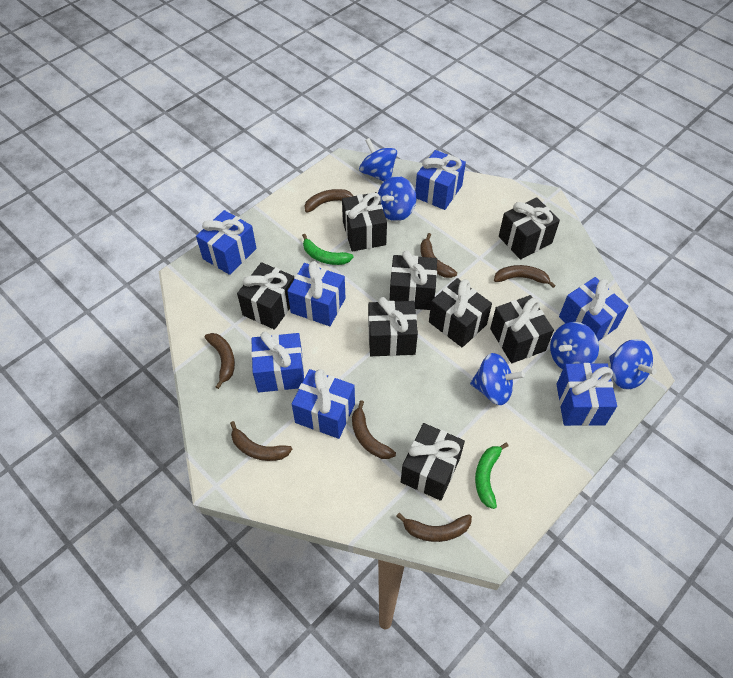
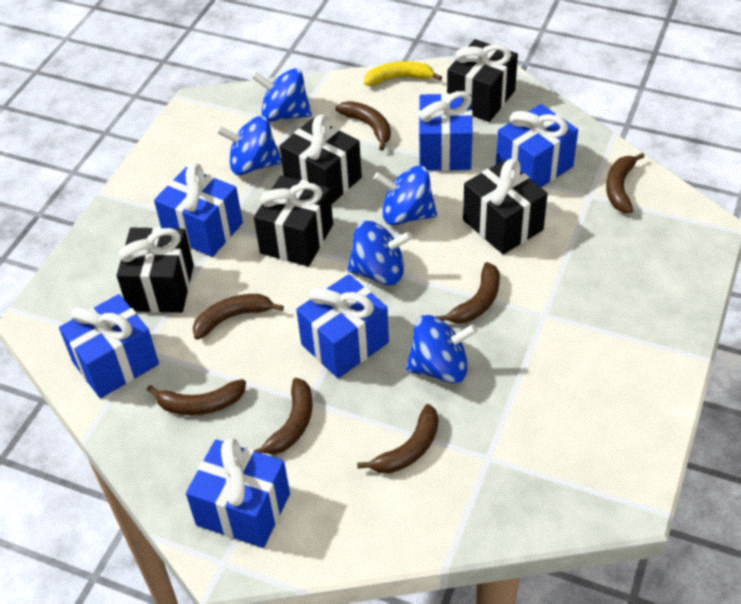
black gift: [237,262,294,330] [342,192,387,251] [368,297,418,356] [390,250,437,310] [401,423,465,501] [429,278,492,348] [490,295,554,363] [499,197,560,259] = 8 -> [116,227,194,313] [254,176,333,267] [280,115,362,205] [447,39,518,122] [463,159,548,254] = 5
blue gift: [196,210,257,275] [251,331,304,392] [287,261,346,326] [292,369,355,439] [415,150,466,210] [556,363,617,426] [559,277,629,341] = 7 -> [59,294,159,398] [154,163,243,257] [186,438,290,548] [296,274,389,378] [419,91,473,171] [496,104,578,187] = 6
green banana: [302,234,354,265] [475,443,509,509] = 2 -> none = 0
yellow banana: none = 0 -> [364,61,442,86] = 1

